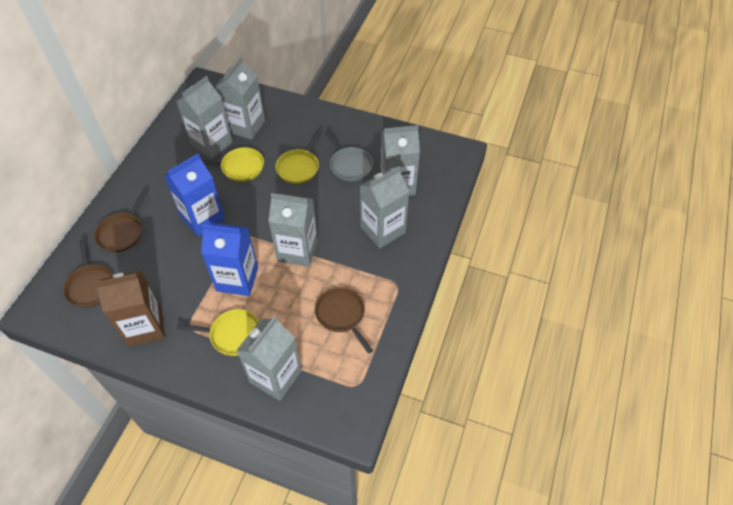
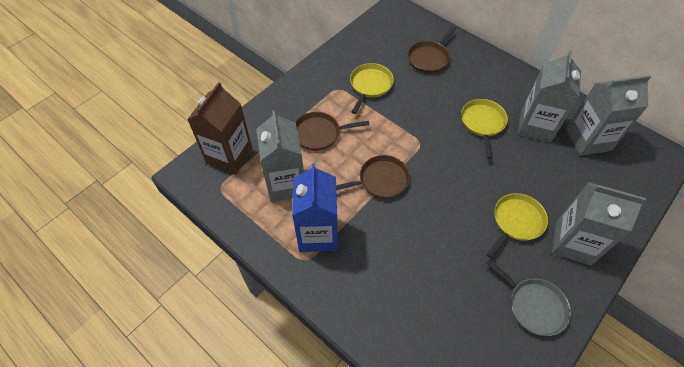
blue carton: [164,154,225,237] [201,223,258,296] = 2 -> [292,163,338,252] = 1
grey carton: [176,76,232,159] [215,57,265,140] [236,316,302,401] [268,193,318,267] [360,166,409,248] [380,125,420,196] = 6 -> [256,111,304,202] [518,51,581,143] [552,182,646,266] [566,75,651,156] = 4

